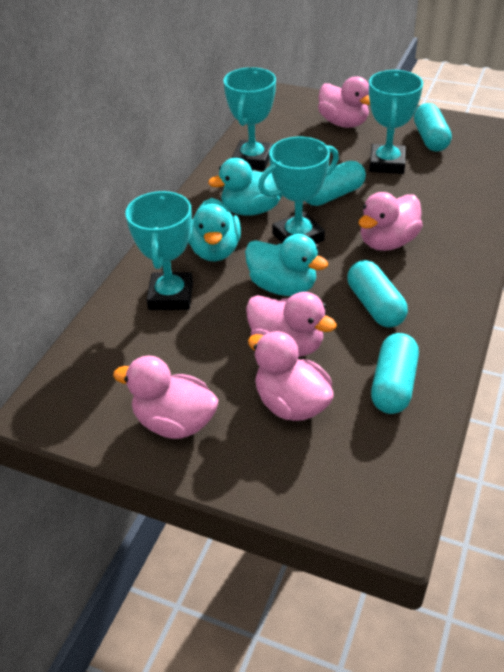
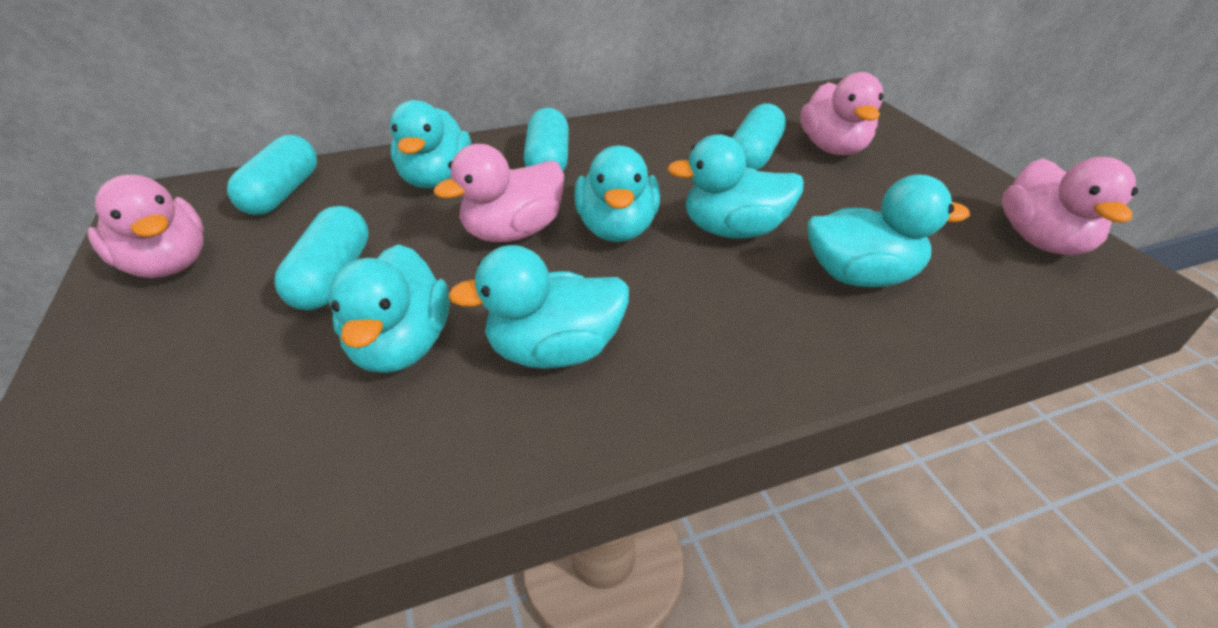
pink duck: [113,356,218,439] [246,292,337,357] [248,331,334,421] [318,76,370,128] [359,192,423,251] = 5 -> [87,175,204,278] [433,144,564,242] [800,72,884,155] [1002,157,1138,255] = 4
turquoise duck: [188,198,241,261] [208,158,283,215] [245,234,328,296] = 3 -> [328,244,450,373] [390,100,471,188] [448,245,629,369] [574,146,660,242] [667,135,804,239] [807,175,970,287] = 6
turquoise trophy: [125,191,193,310] [224,67,276,170] [258,137,339,244] [369,70,423,174] = 4 -> none = 0

